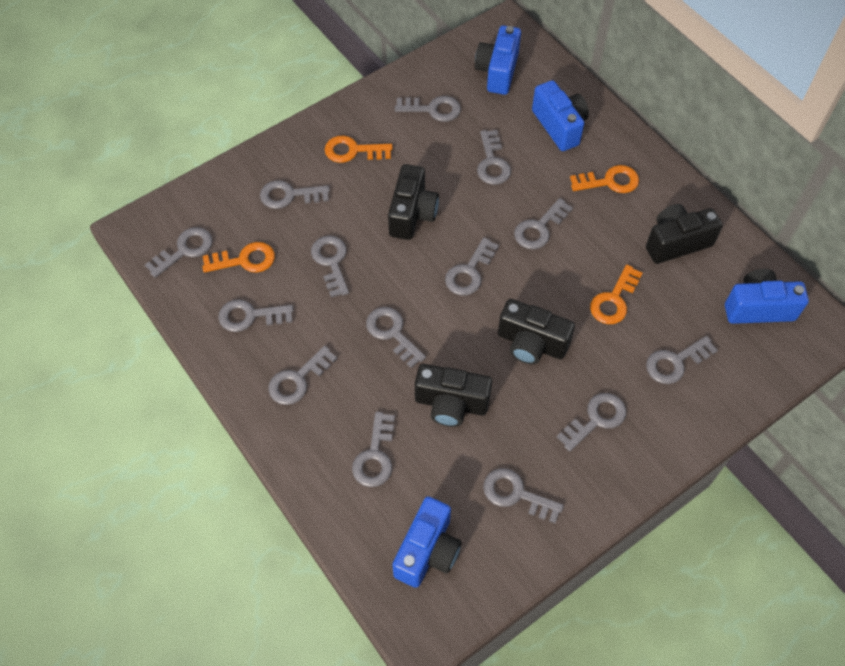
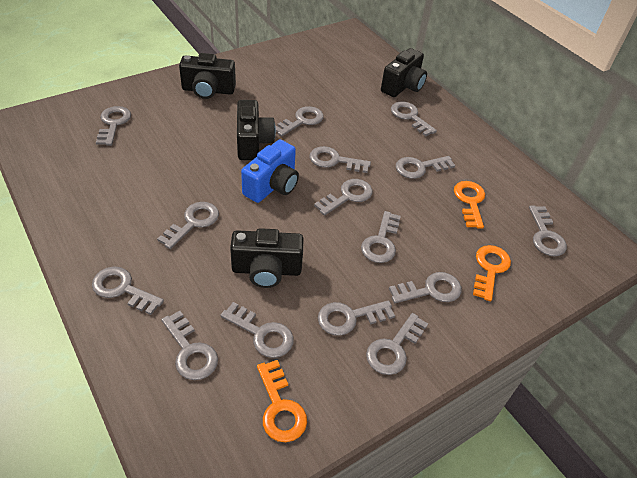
blue camera: [392,497,462,588] [475,25,521,95] [532,80,589,151] [725,269,809,324] = 4 -> [241,139,299,203] = 1
grey key: [145,227,213,278] [218,299,294,332] [260,180,330,209] [268,345,337,405] [311,236,349,298] [352,412,395,487] [366,307,426,368] [395,96,461,122] [445,237,499,296] [477,130,511,185] [483,468,564,523] [514,198,573,249] [557,393,626,452] [646,336,718,384] = 14 -> [92,267,164,315] [96,106,131,146] [157,202,219,249] [161,311,218,380] [220,302,294,358] [275,106,324,136] [310,146,371,173] [314,179,373,215] [318,300,395,336] [361,211,401,263] [366,313,428,375] [389,272,462,303] [391,101,437,136] [396,156,455,179] [529,205,567,257] = 15
orange key: [202,242,275,273] [325,136,393,163] [570,165,639,193] [590,265,642,324] = 4 -> [257,360,307,442] [454,181,485,229] [473,245,511,301] = 3

